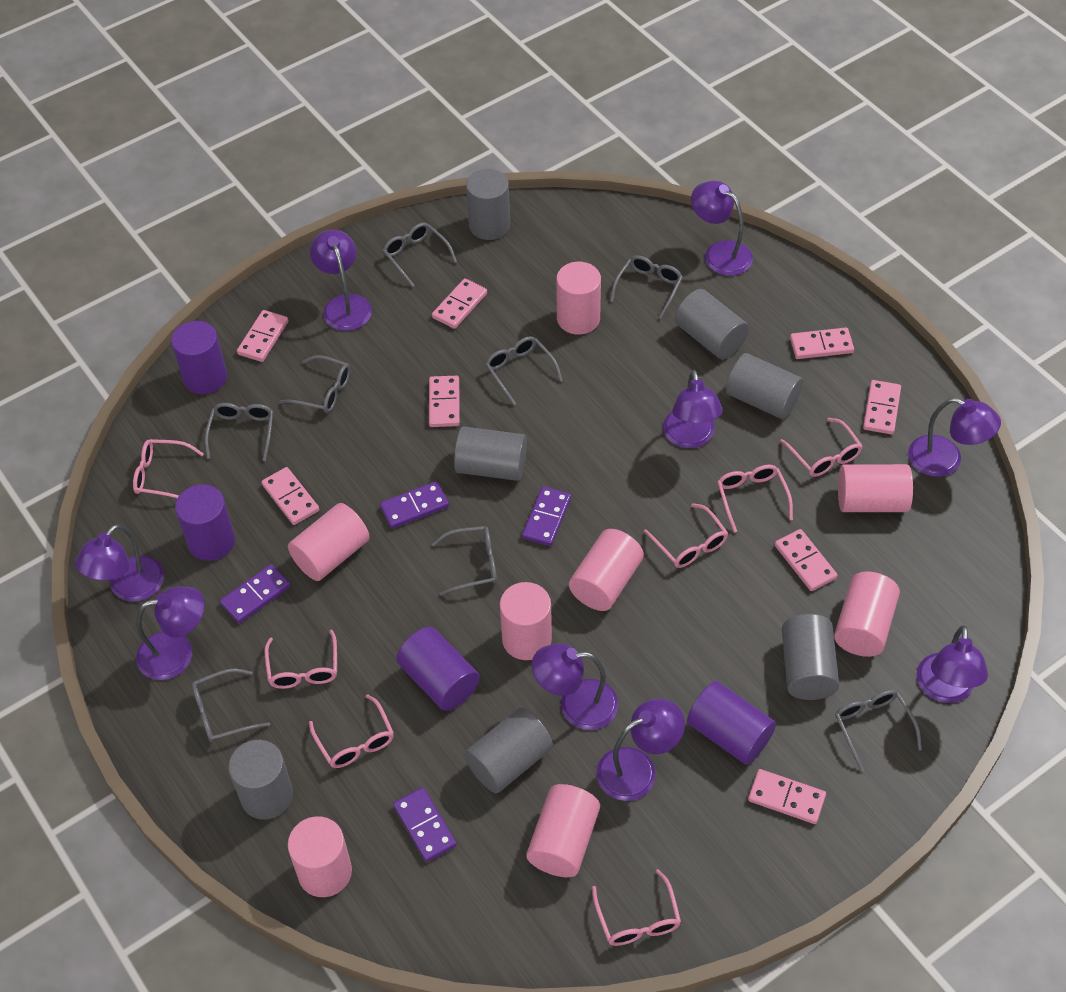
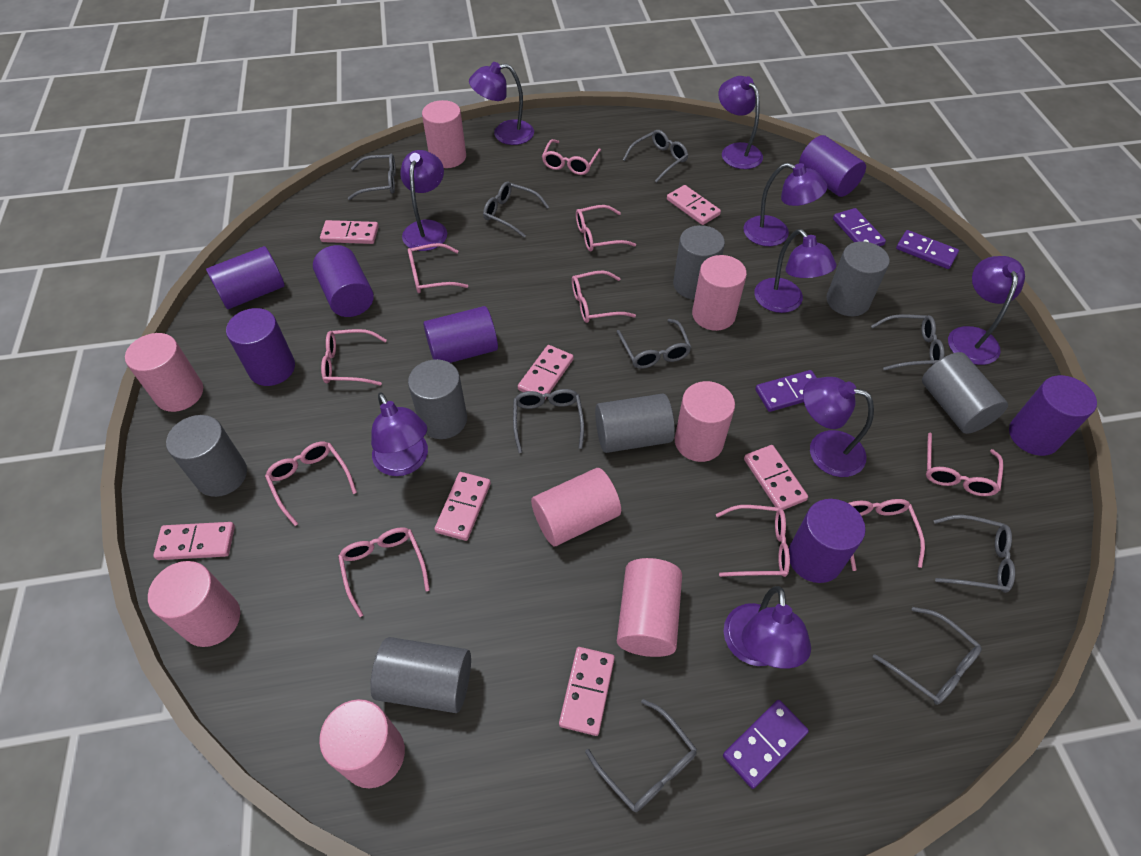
grey glasses: [191,668,270,742] [205,403,273,461] [279,355,350,413] [383,223,457,287] [432,526,497,596] [485,336,563,405] [610,255,683,319] [835,690,922,771] = 8 -> [348,154,396,200] [483,182,549,237] [513,389,584,453] [585,699,697,812] [617,319,692,369] [623,130,688,183] [871,314,945,370] [873,607,982,705] [933,515,1015,593] = 9
pink domino: [237,310,288,362] [261,467,319,525] [429,376,460,427] [432,278,487,329] [748,769,826,824] [775,529,837,591] [790,328,854,359] [863,380,901,434] = 8 -> [153,522,235,560] [320,220,379,244] [434,472,491,541] [518,345,574,399] [559,647,615,736] [667,185,721,225] [744,445,808,510] = 7
pink glasses: [133,439,204,499] [264,629,337,689] [309,694,394,768] [592,869,681,946] [644,503,728,568] [717,465,793,533] [780,418,863,477] = 7 -> [265,442,357,526] [321,329,387,386] [338,527,430,617] [408,243,468,293] [542,139,601,175] [572,270,636,323] [576,205,636,251] [716,505,790,577] [848,499,925,571] [926,433,1003,496] = 10
purple cylinder: [171,321,227,394] [175,484,235,561] [396,627,480,711] [687,681,776,765] = 4 -> [206,246,285,309] [226,308,295,386] [313,245,374,317] [423,306,498,363] [789,499,866,583] [799,135,866,197] [1009,375,1097,456] = 7

